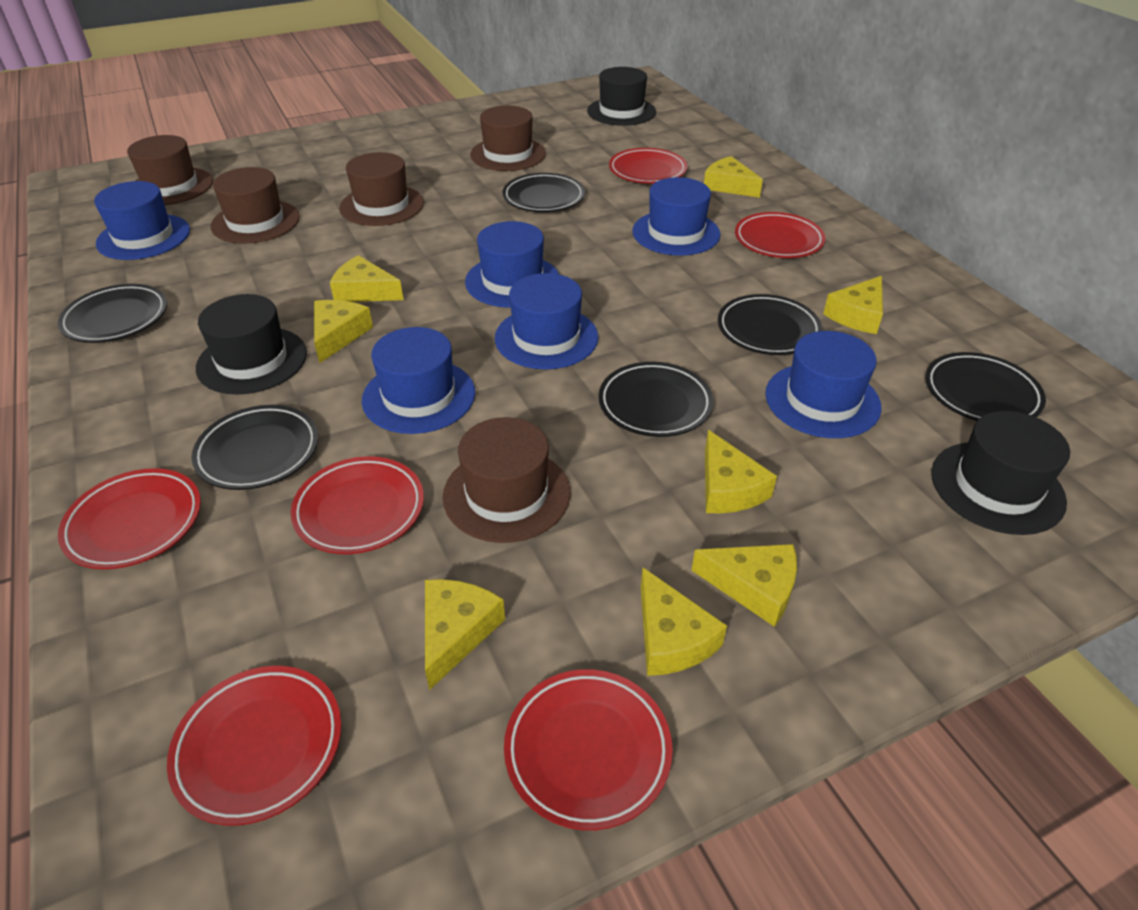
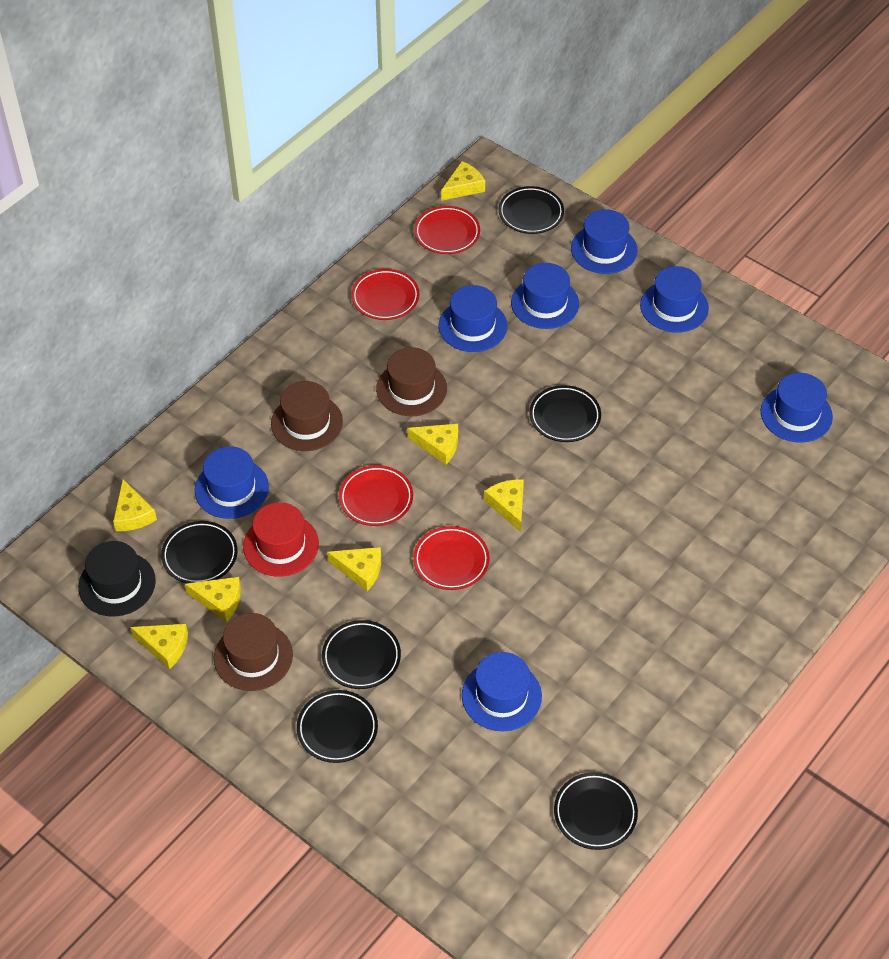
black hat: [196,294,307,394] [587,67,656,126] [931,411,1070,535] = 3 -> [78,541,156,617] = 1
blue hat: [94,181,190,260] [362,327,475,434] [465,221,559,308] [495,273,598,369] [632,177,720,255] [765,331,882,438] = 6 -> [195,446,269,519] [439,285,507,352] [462,652,542,731] [511,263,579,329] [571,209,638,274] [640,266,709,332] [761,373,833,443] = 7
brown hat: [127,135,213,205] [211,167,300,244] [339,152,424,226] [443,417,571,543] [470,106,546,171] = 5 -> [214,613,293,691] [271,381,343,451] [376,347,447,416] = 3
red hat: none = 0 -> [243,502,319,577] = 1
red plate: [58,468,201,569] [167,666,342,826] [291,456,424,554] [504,669,673,830] [609,148,687,183] [735,212,826,258] = 6 -> [339,465,413,526] [351,269,419,320] [413,526,490,590] [414,206,480,254] = 4
yellow cheese: [314,300,373,363] [330,255,403,302] [425,579,505,690] [641,568,727,676] [691,544,797,627] [704,156,763,198] [705,430,777,513] [823,276,883,334] = 8 -> [113,479,157,531] [130,624,188,669] [185,577,241,622] [327,547,381,591] [407,424,458,465] [441,161,485,201] [484,479,524,532] = 7

